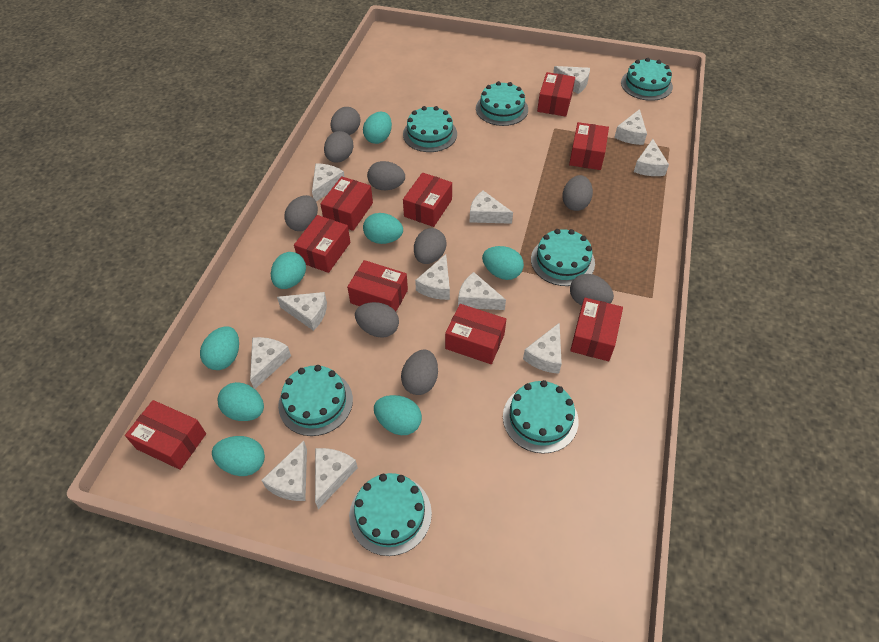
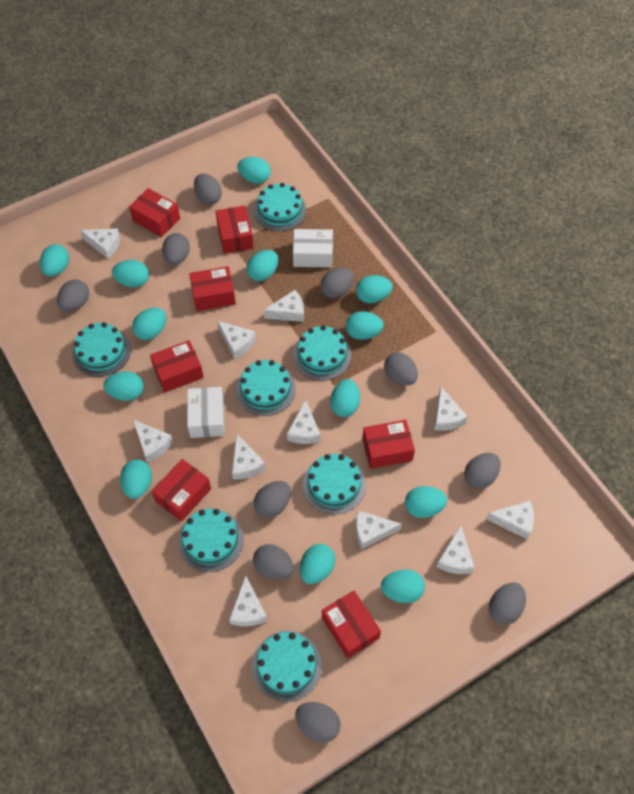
grey egg: [285,195,318,231] [324,131,354,163] [331,107,360,135] [355,302,399,338] [367,161,405,190] [401,350,438,395] [414,228,447,264] [562,175,593,211] [570,274,614,305] = 9 -> [57,279,89,312] [162,233,190,265] [194,174,222,205] [253,544,294,580] [254,481,291,518] [295,702,340,743] [320,268,354,298] [384,352,418,385] [464,453,501,489] [489,583,526,625] = 10
red box: [125,400,206,470] [294,215,350,273] [320,176,373,231] [347,260,408,311] [403,173,452,227] [445,304,506,364] [537,72,575,117] [569,122,609,170] [570,298,623,361] = 9 -> [129,188,180,237] [150,340,204,392] [152,459,211,522] [189,266,236,311] [215,206,254,254] [322,590,381,659] [362,420,415,469] = 7
turquoise egg: [200,326,239,370] [212,436,265,476] [218,382,264,421] [271,252,306,289] [363,112,392,144] [363,213,403,244] [374,395,422,435] [482,246,524,280] = 8 -> [40,244,69,277] [103,371,144,401] [112,260,149,288] [120,459,152,499] [132,308,166,340] [237,157,271,184] [246,250,278,281] [300,544,335,584] [330,379,360,417] [346,311,384,340] [356,275,393,303] [381,570,425,603] [405,486,447,518] = 13
white box: none = 0 -> [187,387,225,438] [293,229,333,268] = 2
white cheese: [250,337,291,389] [261,440,307,501] [277,292,327,331] [312,163,345,202] [315,448,358,509] [415,254,450,300] [458,272,506,310] [470,191,513,224] [523,322,562,374] [553,66,590,94] [614,109,647,145] [634,139,669,176] = 12 -> [80,228,121,259] [133,420,173,463] [217,321,256,359] [229,575,267,627] [232,434,265,480] [264,290,304,322] [287,400,321,444] [356,511,402,550] [434,387,468,431] [437,525,475,574] [486,501,534,539] = 11

